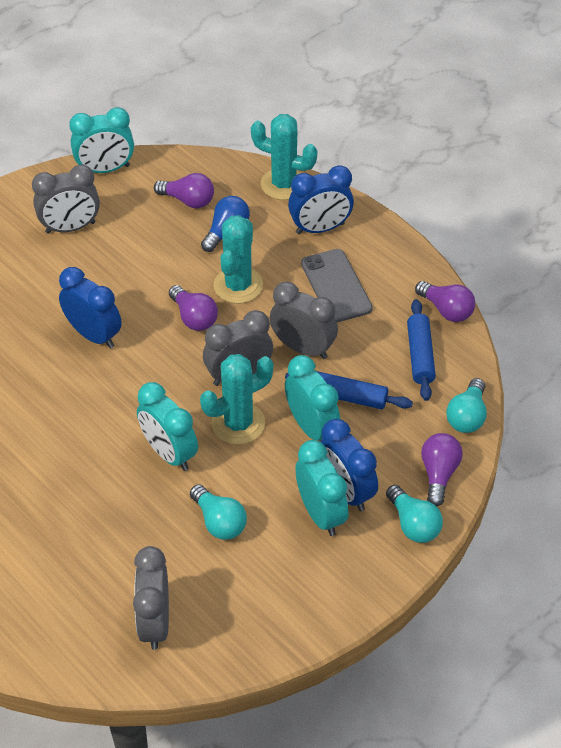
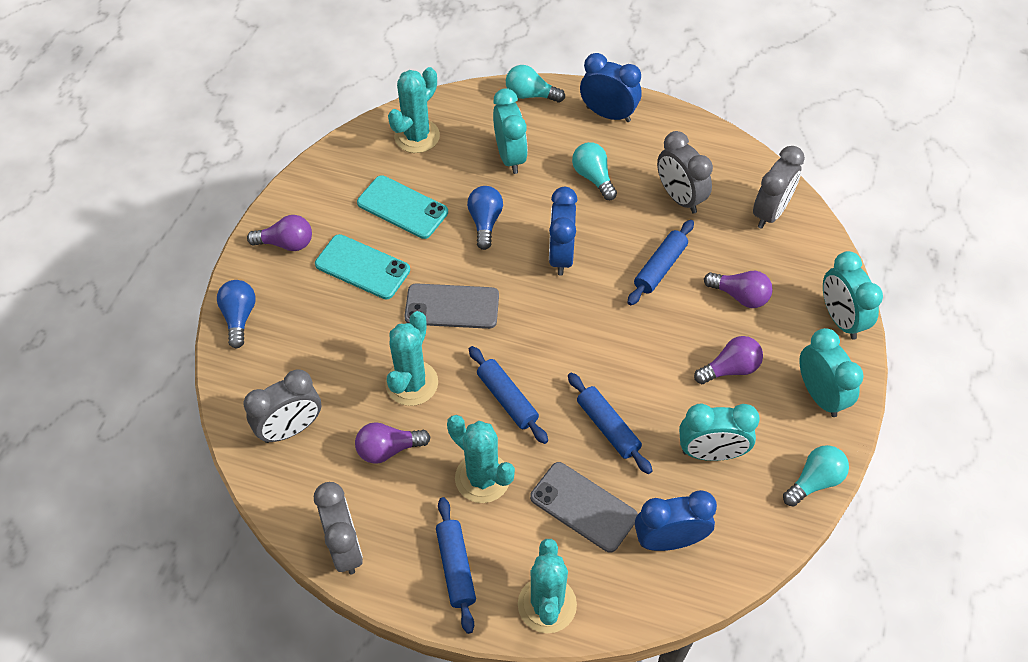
blue light bulb: [201,196,250,252] = 1 -> [217,280,256,349] [467,186,503,250] = 2
blue rolling pin: [285,371,413,409] [407,299,436,401] = 2 -> [436,497,476,634] [469,346,548,444] [568,373,652,474] [627,220,694,306] = 4
grey phone: [301,249,373,323] = 1 -> [404,283,499,329] [530,462,638,553] = 2
turquoise cactus: [200,354,273,445] [213,215,263,304] [251,114,317,200] = 3 -> [386,311,438,406] [388,67,440,153] [447,415,515,503] [518,539,577,633] = 4
turquoise phone: none = 0 -> [315,234,410,299] [357,175,448,239] = 2

